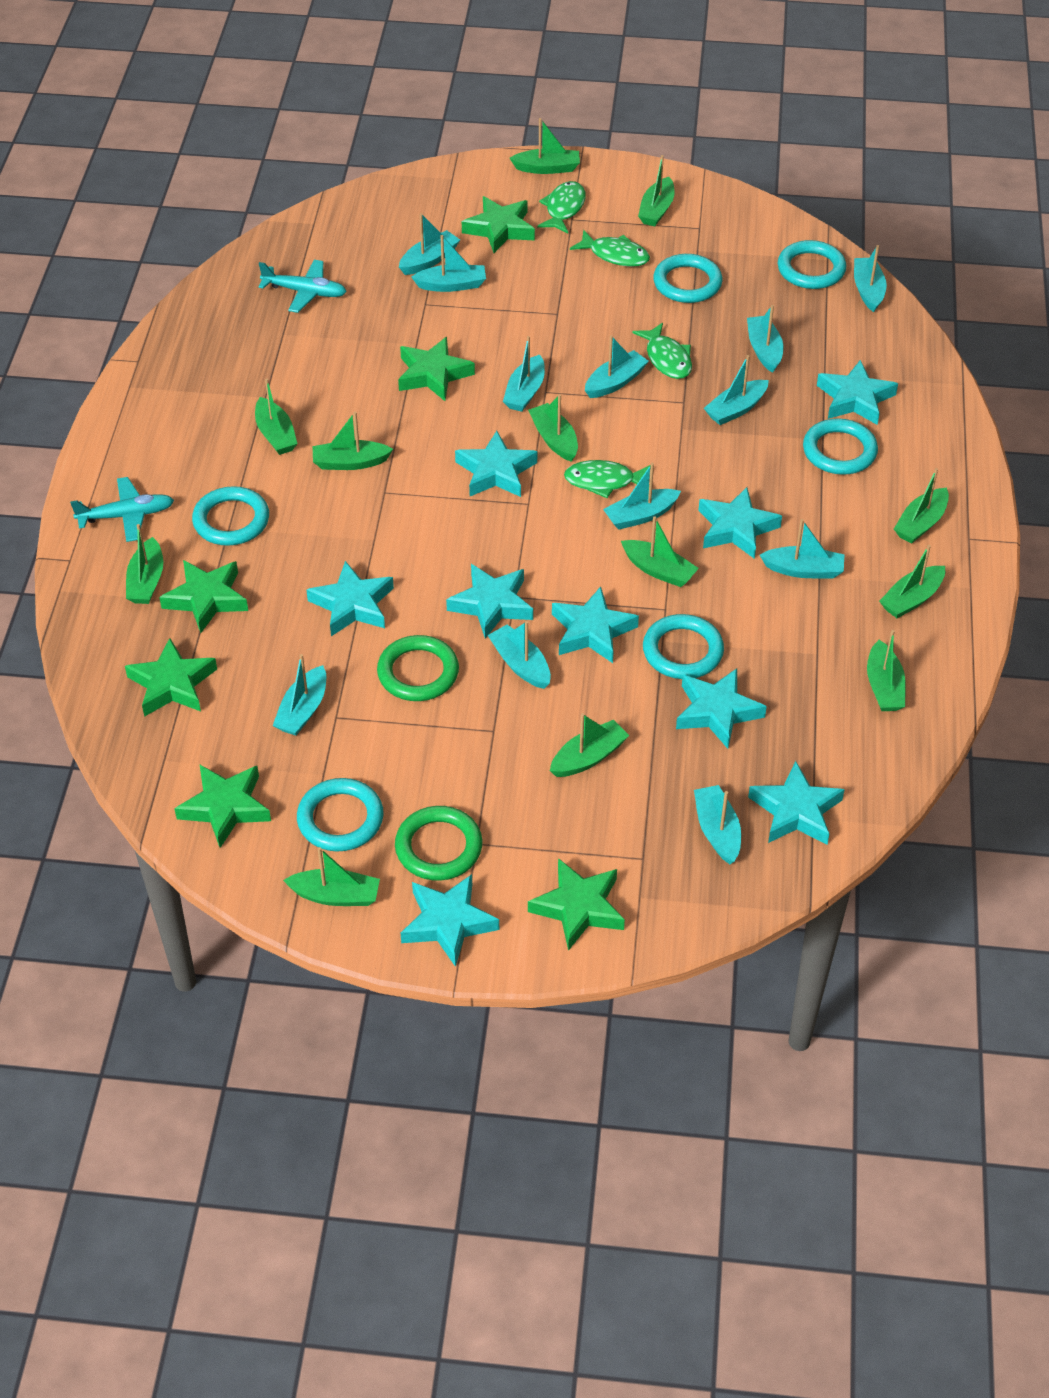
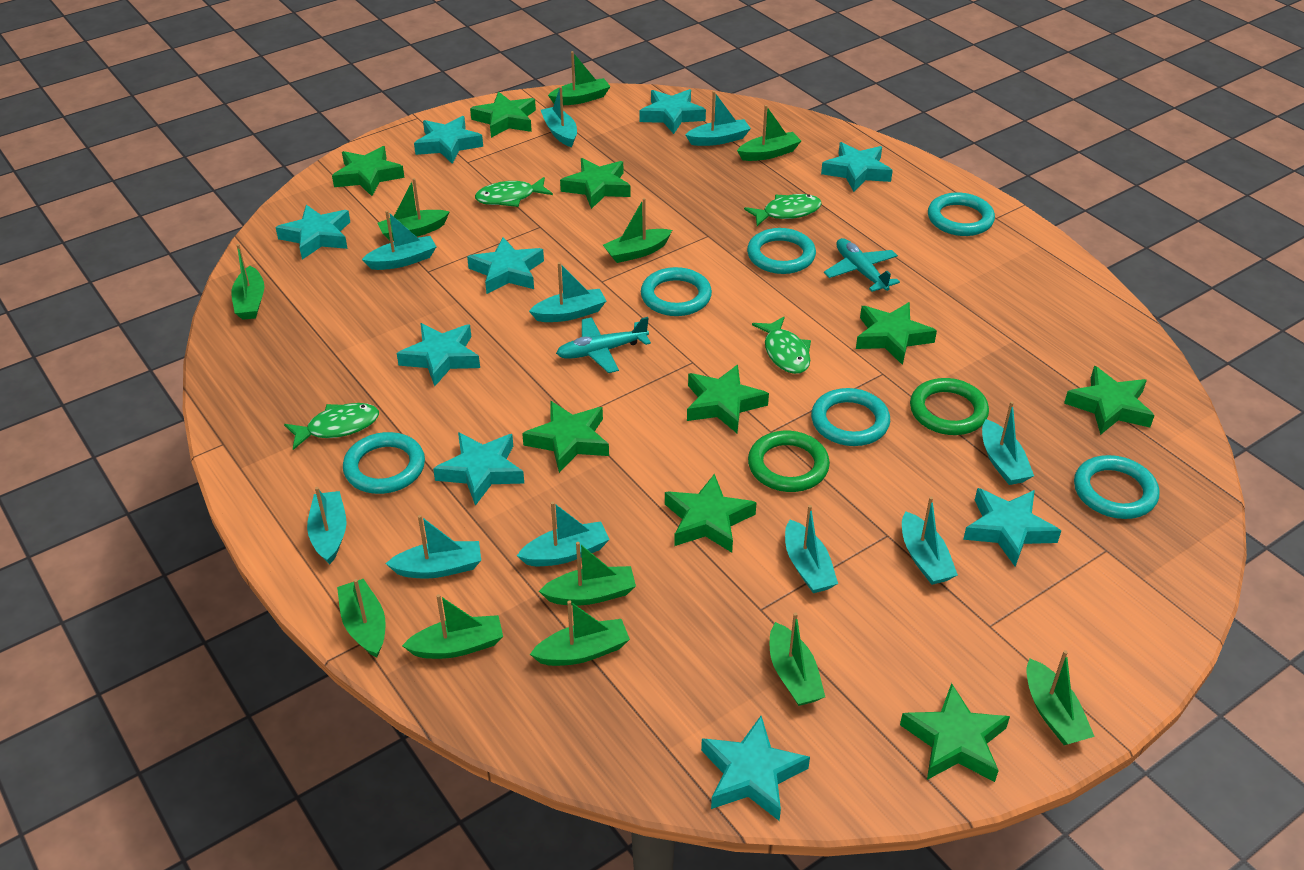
green boat: [126,524,163,604] [255,379,298,455] [283,847,380,906] [313,412,393,470] [510,118,580,174] [528,394,578,462] [550,713,630,777] [621,516,699,587] [638,155,675,226] [867,630,906,711] [879,545,945,618] [894,468,949,544] = 12 -> [231,244,264,320] [337,579,386,658] [378,178,450,241] [402,594,503,659] [530,600,630,666] [539,542,636,605] [548,51,611,105] [603,198,672,263] [737,105,801,161] [770,612,825,706] [1027,650,1095,745] = 11
green star: [125,638,217,717] [159,560,248,633] [174,765,271,848] [398,337,475,401] [462,196,535,253] [528,858,625,951] = 6 -> [332,146,405,196] [470,92,536,138] [522,401,609,473] [560,158,631,209] [665,474,757,553] [687,365,769,433] [856,302,937,365] [900,683,1010,782] [1064,366,1155,435] = 9
turquoise boat: [272,654,326,736] [399,213,460,275] [411,235,486,292] [488,621,551,689] [503,336,545,412] [585,335,649,398] [603,463,681,530] [694,785,741,864] [704,355,769,425] [747,305,783,373] [760,519,845,578] [854,245,887,312] = 12 -> [307,487,347,564] [362,211,436,270] [385,515,481,578] [517,502,610,566] [529,262,606,322] [541,86,577,147] [686,91,751,146] [785,505,838,593] [902,497,958,585] [982,401,1034,485] = 10

